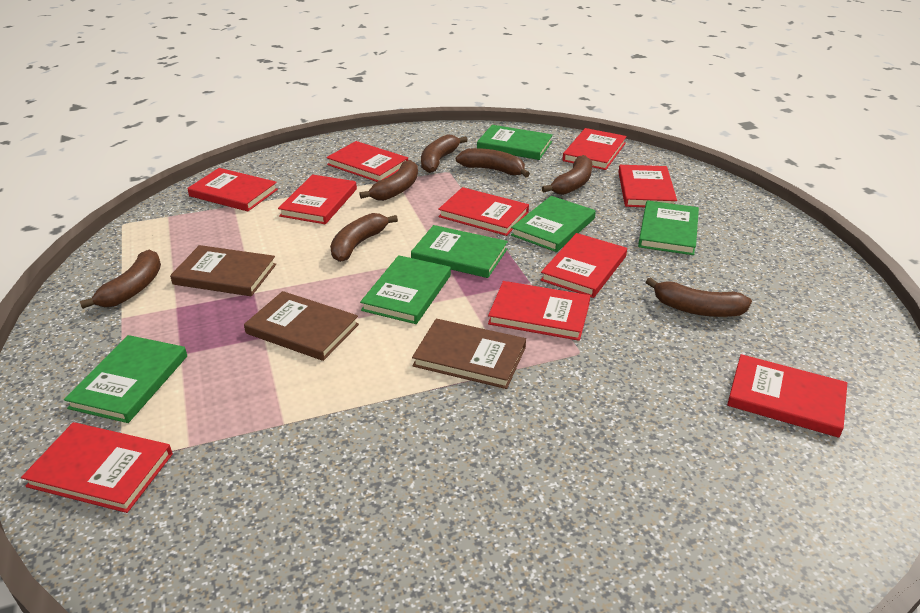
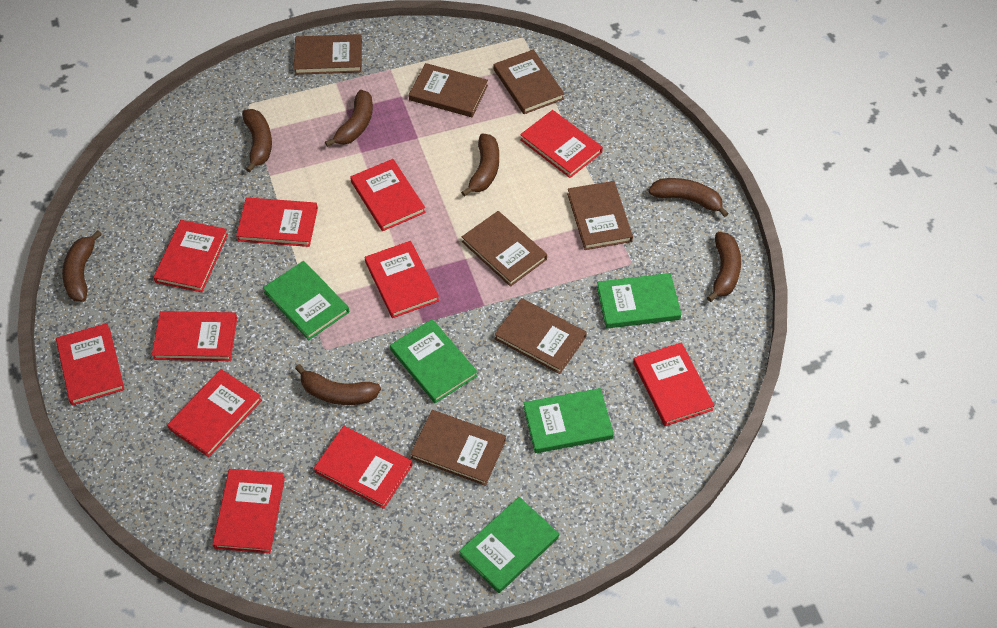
brown book: [170,245,276,296] [244,291,359,361] [412,319,526,389] = 3 -> [294,34,362,75] [409,63,488,117] [410,410,506,486] [462,211,547,287] [494,49,564,114] [494,298,587,374] [567,181,633,250] = 7
green book: [64,335,187,423] [360,255,451,324] [411,225,508,278] [477,125,553,160] [511,196,596,252] [638,200,699,255] = 6 -> [263,261,349,340] [390,319,477,403] [459,497,559,593] [523,388,614,453] [597,273,682,329] = 5
red book: [21,422,173,513] [187,168,278,211] [278,174,357,224] [326,141,408,182] [438,187,529,236] [488,281,590,341] [541,233,627,298] [562,128,627,170] [618,165,677,207] [727,354,847,438] = 10 -> [56,323,125,406] [152,311,237,361] [153,220,228,292] [167,369,262,457] [212,469,285,553] [236,197,318,247] [314,426,413,509] [350,159,426,231] [365,241,439,318] [520,110,603,178] [633,342,715,426] = 11

